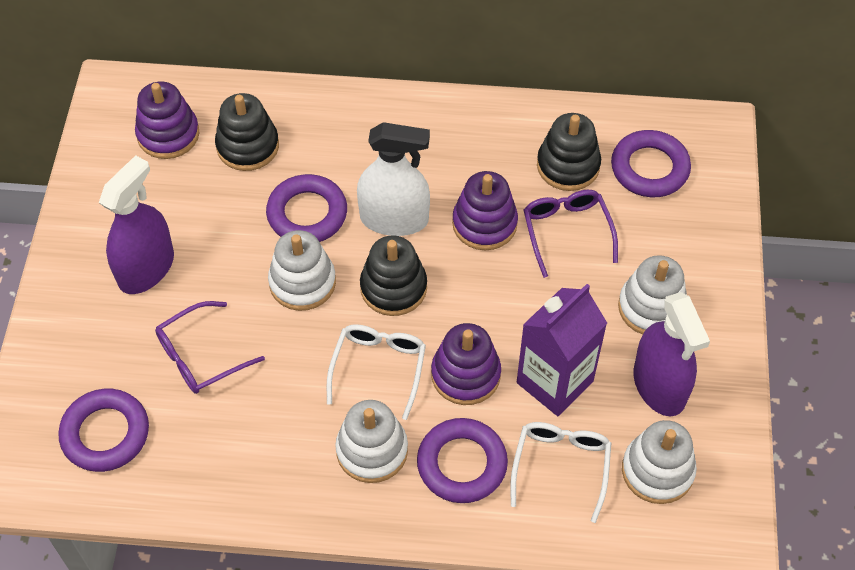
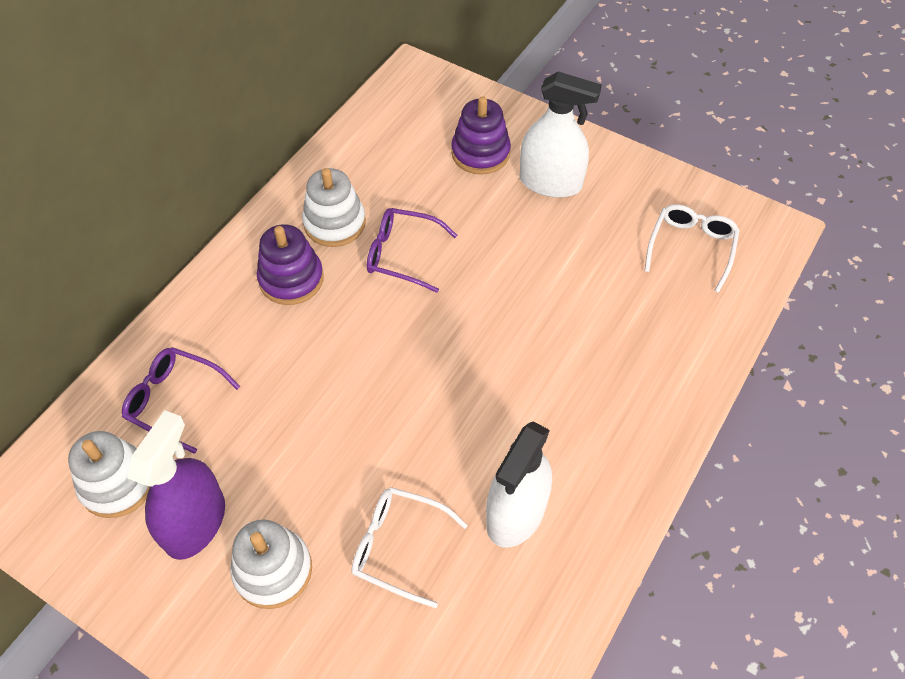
black stacking toy: [215,93,279,171] [360,235,427,316] [537,113,601,191] = 3 -> none = 0
purple carton: [517,284,607,416] = 1 -> none = 0
purple ring: [58,389,149,472] [266,174,347,242] [417,418,508,503] [611,130,691,197] = 4 -> none = 0
purple spray bottle: [99,155,174,294] [633,292,710,416] = 2 -> [127,410,225,560] = 1
purple stacking toy: [135,82,200,159] [431,323,501,405] [452,171,518,250] = 3 -> [257,224,324,305] [451,96,511,175] = 2
white spray bottle: [357,122,430,236] = 1 -> [486,422,552,548] [520,72,602,198] = 2
white stacking toy: [268,230,336,311] [335,400,408,483] [618,255,687,335] [622,420,697,504] = 4 -> [68,431,150,518] [230,519,312,609] [302,168,366,247] = 3

